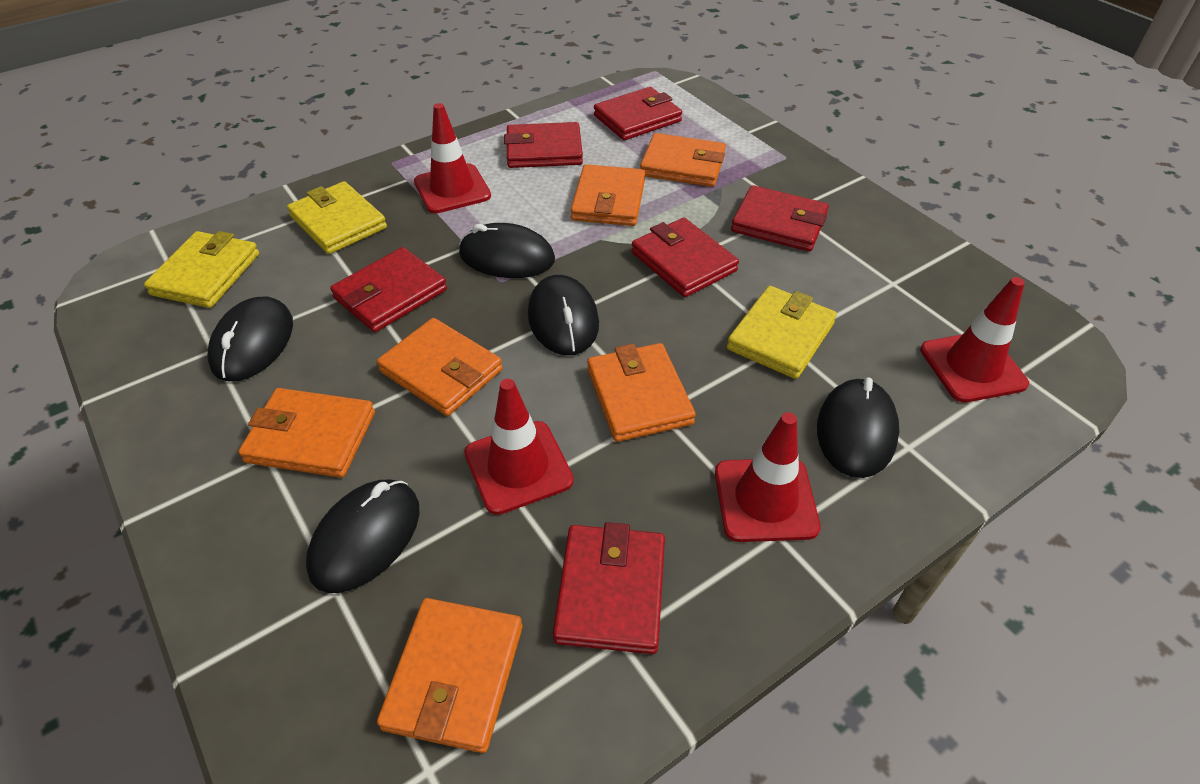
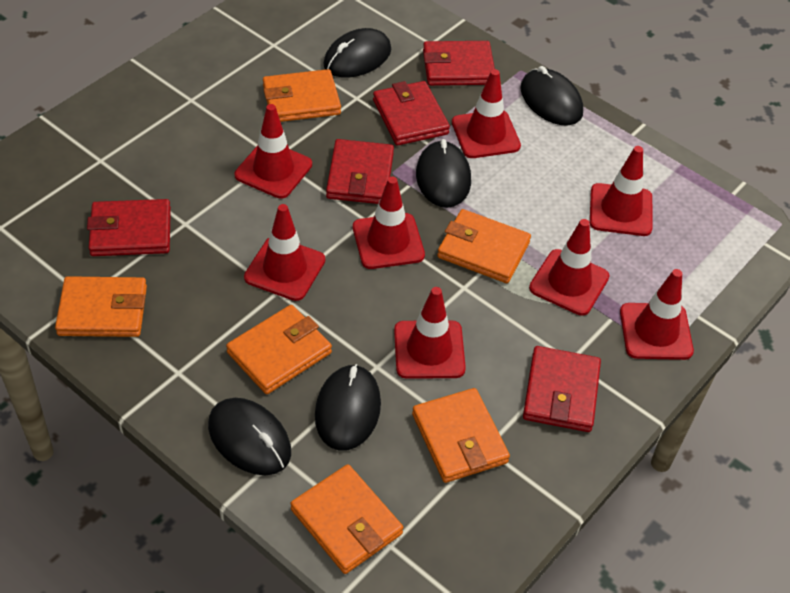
red traffic cone: [414,103,491,214] [464,379,574,515] [715,412,821,542] [920,277,1029,402] = 4 -> [234,104,312,199] [244,204,325,301] [353,177,425,269] [394,287,466,379] [452,69,521,158] [529,219,610,316] [590,146,653,236] [620,269,694,360] = 8
red wallet: [330,247,447,332] [504,122,583,168] [553,522,665,654] [594,87,682,140] [631,218,739,297] [731,185,829,251] = 6 -> [87,199,171,256] [326,139,394,204] [373,81,450,146] [423,41,495,86] [523,346,601,432] = 5
yellow wallet: [144,231,259,308] [287,181,387,254] [727,286,837,379] = 3 -> none = 0

